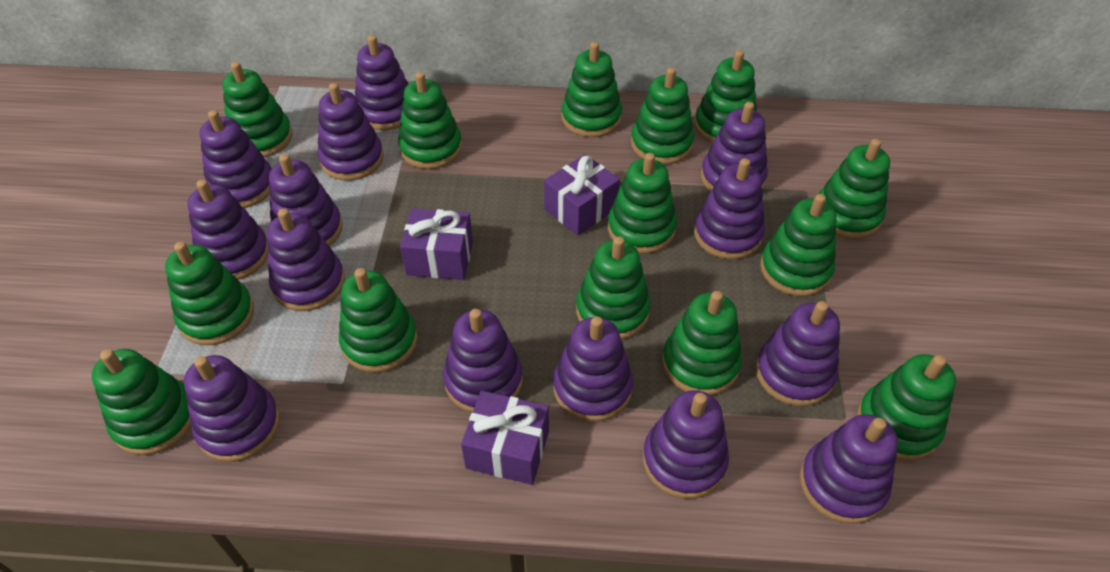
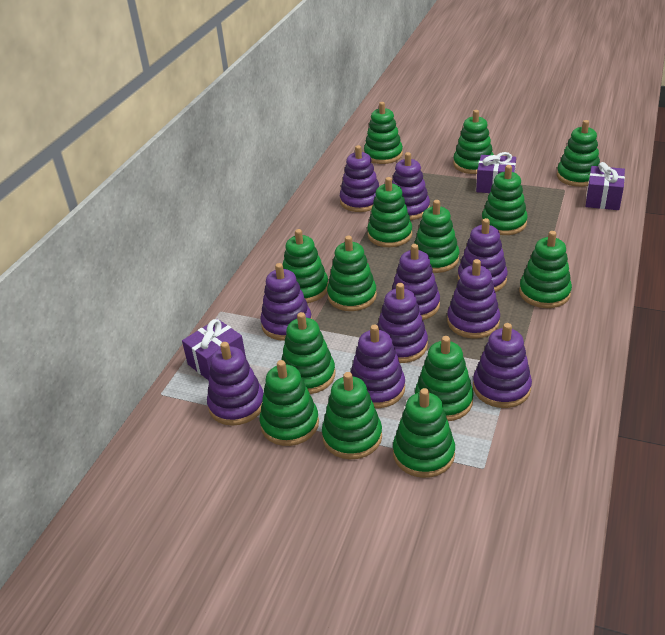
purple stacking toy: [184,355,280,462] [188,179,268,280] [200,110,272,208] [267,208,345,311] [269,154,343,246] [317,83,384,181] [355,35,408,130] [443,309,523,413] [553,316,633,422] [643,390,729,499] [694,158,765,259] [701,102,768,192] [756,301,840,406] [800,414,898,524] = 14 -> [207,342,264,426] [260,263,312,341] [340,145,379,212] [351,324,405,408] [377,283,428,363] [392,152,430,220] [392,244,440,320] [447,259,500,338] [458,218,508,292] [473,323,532,408] = 10

